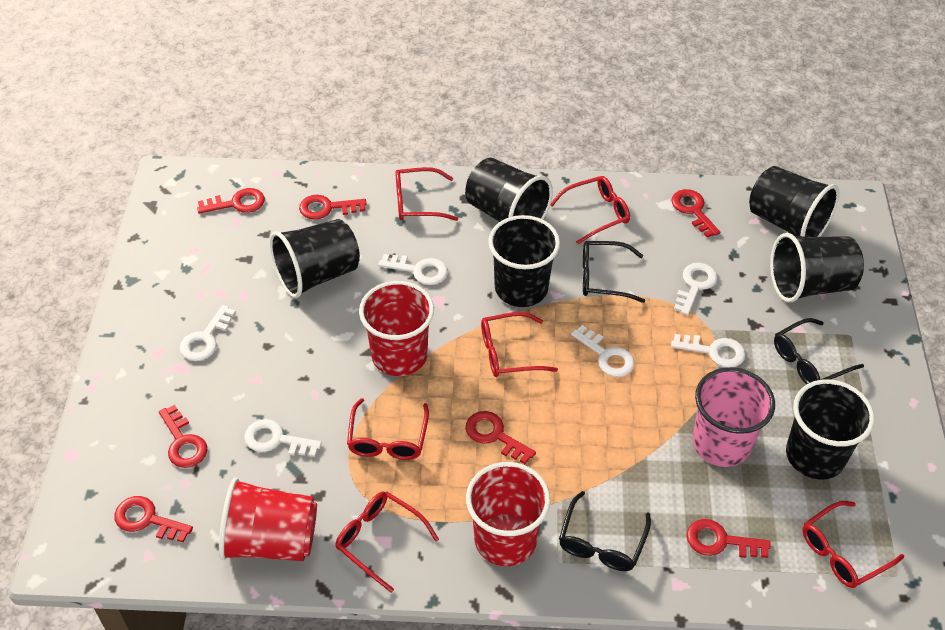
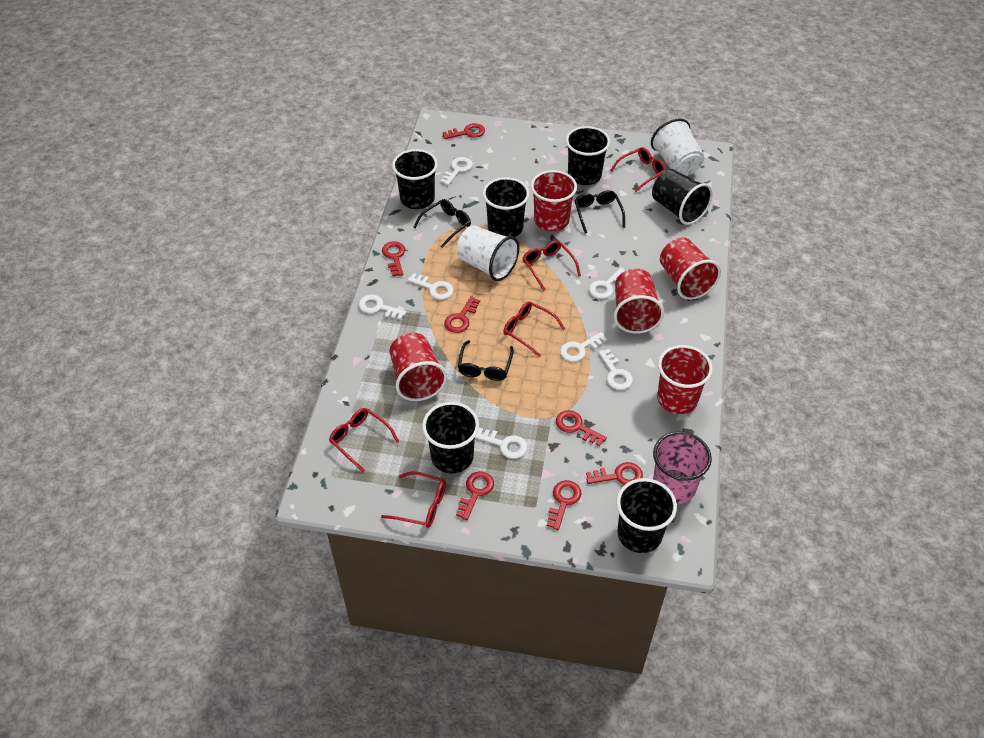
red cup: [219,478,317,561] [359,281,434,376] [466,462,550,566] = 3 -> [390,333,447,401] [531,170,577,231] [614,269,664,333] [657,345,713,414] [660,237,721,300] = 5
red glasses: [335,491,439,593] [347,398,429,460] [395,167,458,221] [481,312,558,377] [550,176,630,244] [802,501,904,588] = 6 -> [329,408,400,472] [381,471,446,528] [503,301,565,357] [522,240,581,291] [610,147,666,192] = 5
white cup: none = 0 -> [457,225,519,281] [651,119,704,176] = 2
white key: [180,305,236,361] [244,419,322,457] [378,254,448,285] [571,325,635,377] [671,334,746,368] [674,263,717,315] = 6 -> [359,295,407,320] [408,273,454,300] [440,157,473,185] [475,428,528,459] [560,332,607,362] [589,268,625,299] [598,349,633,390] = 7

